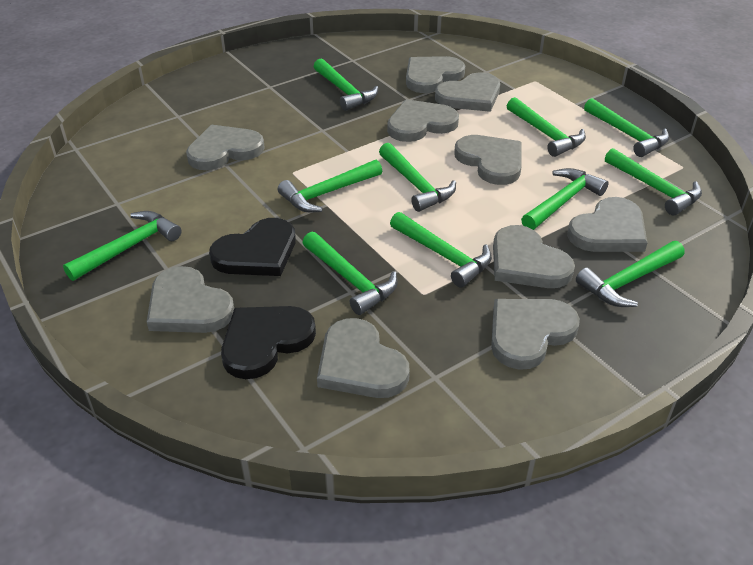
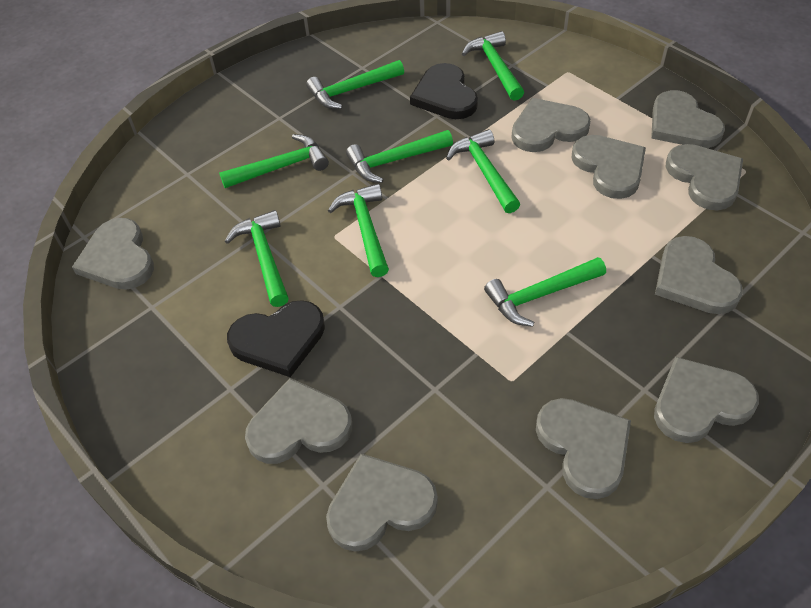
green hammer: [63,211,182,281] [278,159,382,212] [302,232,398,315] [314,59,378,111] [379,143,456,212] [390,212,492,288] [507,97,586,157] [521,168,609,230] [576,241,684,307] [584,98,670,157] [605,148,702,215] = 11 -> [219,134,329,188] [225,210,289,307] [306,60,404,109] [328,184,389,277] [346,130,453,183] [446,129,520,213] [462,31,524,101] [484,257,606,327] = 8

